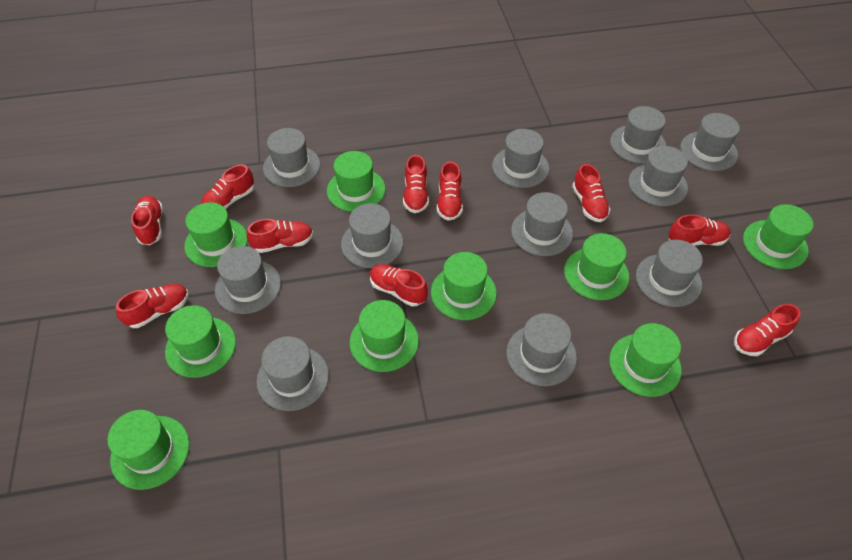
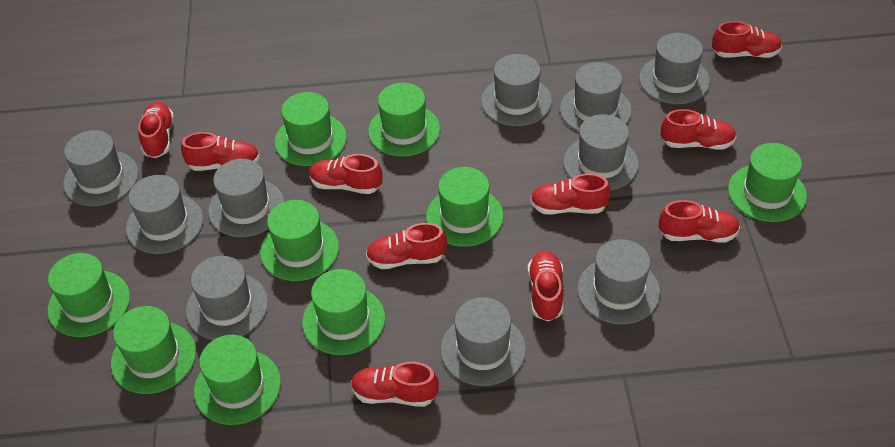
grey hat: [215,246,281,314] [257,336,329,411] [263,128,320,187] [341,203,403,268] [492,129,549,188] [507,313,577,386] [511,192,573,256] [610,106,666,164] [629,146,688,206] [636,240,703,307] [680,113,740,171] = 11 -> [63,130,138,206] [126,175,203,254] [186,256,268,340] [208,159,284,237] [441,297,526,386] [481,54,552,126] [560,62,632,132] [563,114,639,190] [577,239,660,325] [639,33,710,104] = 10

